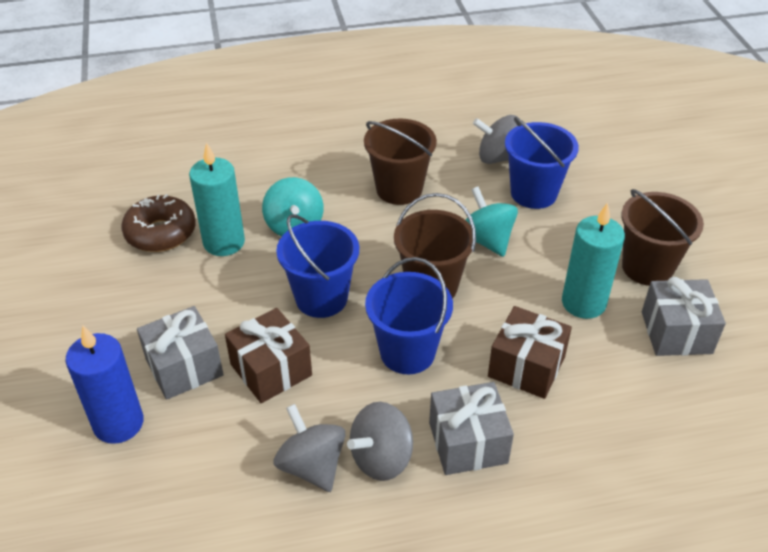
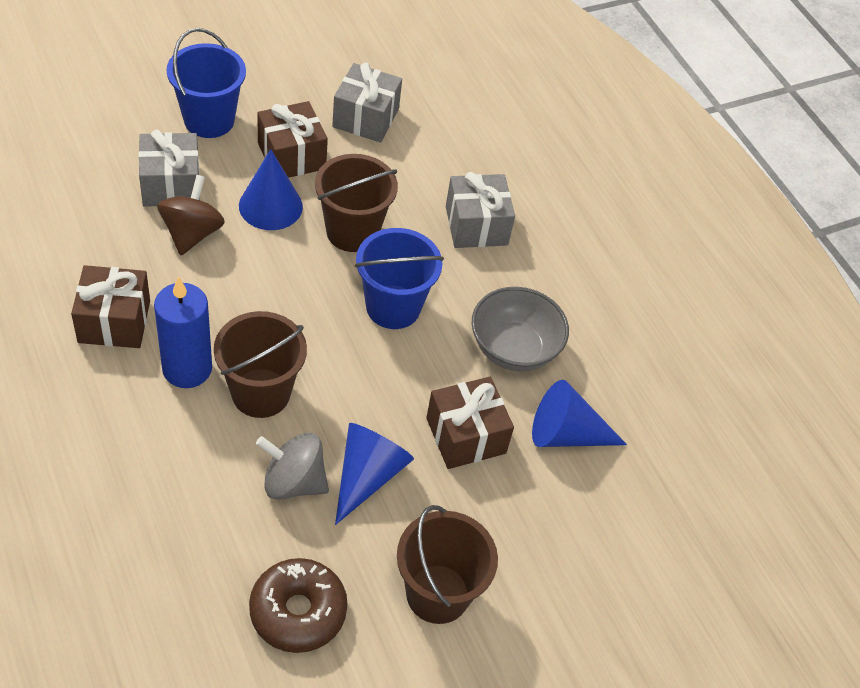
blue bucket: [276,214,359,318] [365,257,453,374] [505,117,579,209] = 3 -> [167,28,246,138] [355,228,444,329] = 2
blue cone: none = 0 -> [239,149,303,230] [335,423,414,525] [532,380,627,447] = 3
brown gift: [225,308,312,403] [488,306,572,399] = 2 -> [71,265,150,348] [257,101,328,178] [426,377,514,469] = 3
brown spinning top: none = 0 -> [157,175,225,255] = 1
grey bowl: none = 0 -> [472,287,569,371] = 1
grey spinning top: [273,404,345,492] [347,402,413,481] [473,115,518,164] = 3 -> [256,433,329,500] = 1
turquoise candle: [189,142,245,256] [562,202,625,319] = 2 -> none = 0
turquoise spinning top: [262,177,324,236] [466,186,518,257] = 2 -> none = 0

